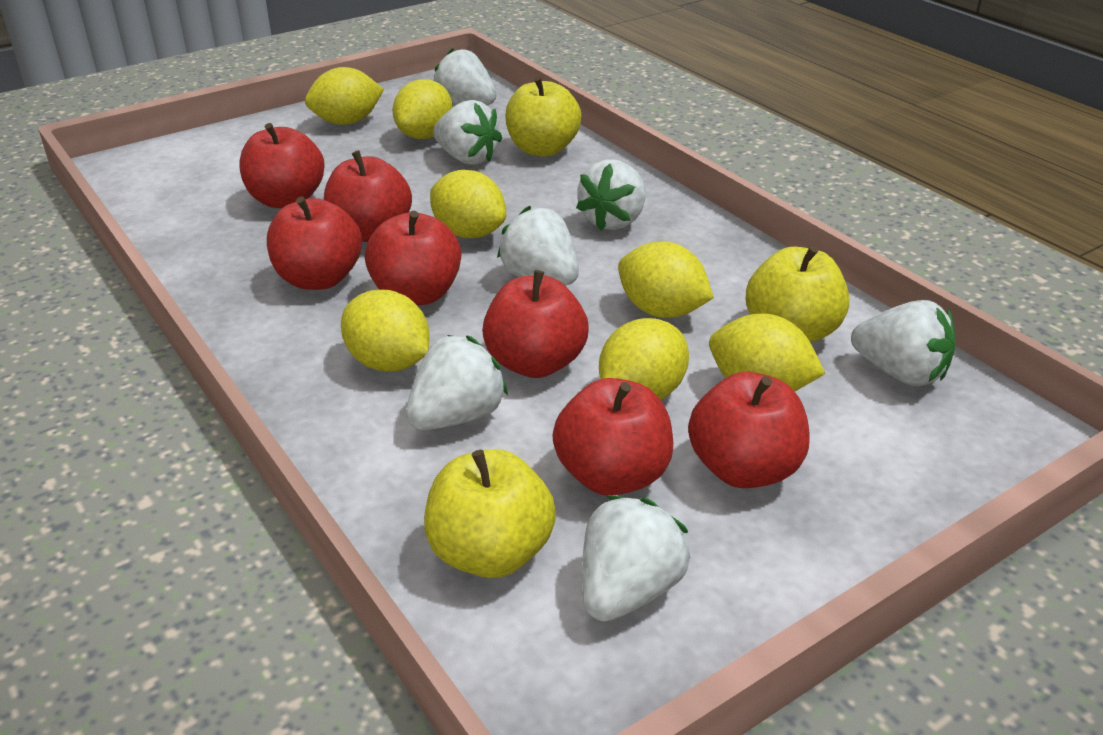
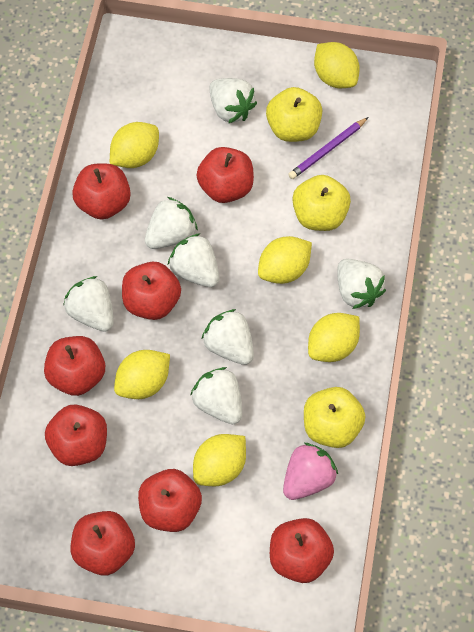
pink strawberry: none = 0 -> [283,443,338,500] = 1
purple pencil: none = 0 -> [288,117,368,179] = 1
red apple: [239,123,325,208] [267,196,362,290] [324,150,412,242] [365,211,461,306] [482,270,588,378] [552,378,673,496] [688,372,810,488] = 7 -> [44,336,105,396] [45,404,107,466] [70,511,135,575] [72,163,131,219] [122,262,181,320] [138,469,202,532] [196,147,254,203] [270,518,334,583] = 8
yellow lemon: [305,67,384,125] [341,290,430,372] [392,79,453,139] [430,170,506,238] [599,318,689,400] [618,242,714,318] [709,313,826,392] = 7 -> [110,122,159,168] [114,350,170,399] [193,434,246,486] [258,236,312,284] [308,313,360,362] [314,42,360,88] = 6

